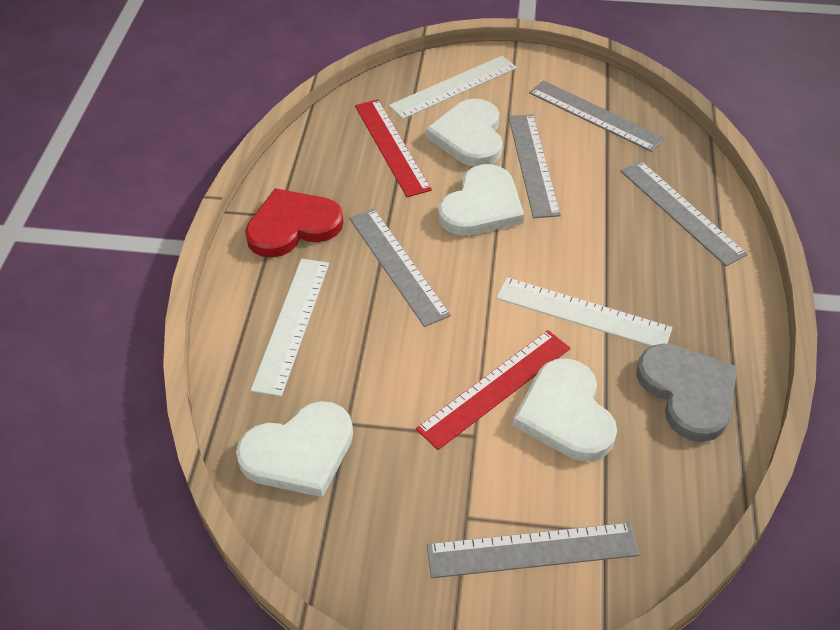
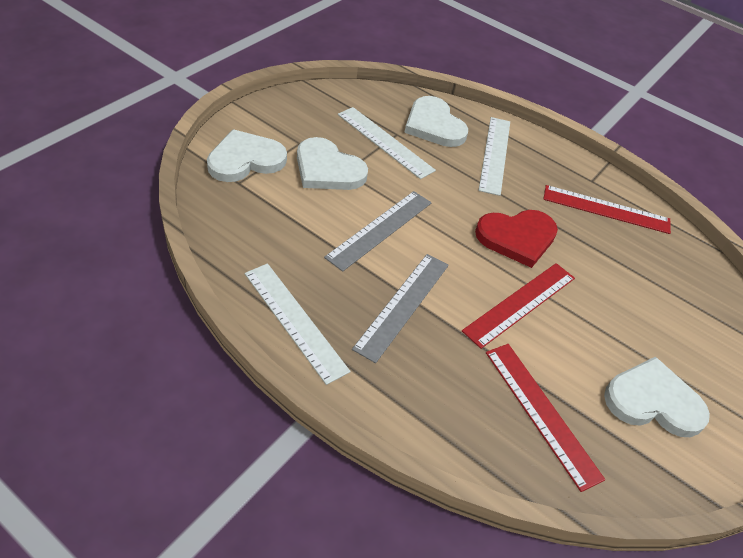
grey heart: [636,344,738,442] = 1 -> none = 0
grey ruler: [349,209,451,327] [427,522,639,578] [508,114,561,218] [529,80,665,152] [620,161,748,266] = 5 -> [324,191,431,272] [352,254,449,363] = 2
red ruler: [355,99,432,197] [416,330,570,450] = 2 -> [462,263,575,349] [486,344,605,492] [543,185,671,234] = 3

